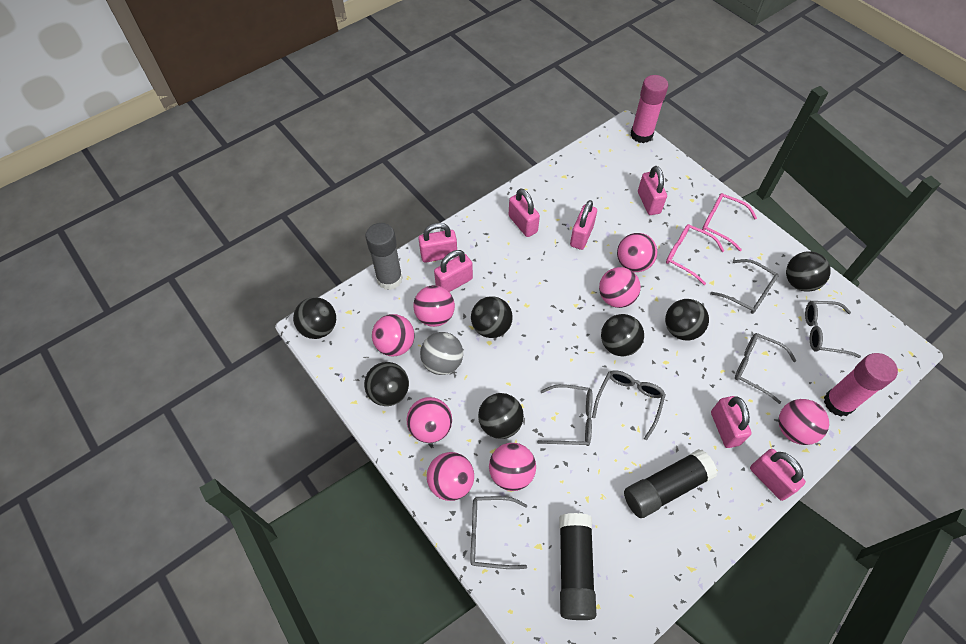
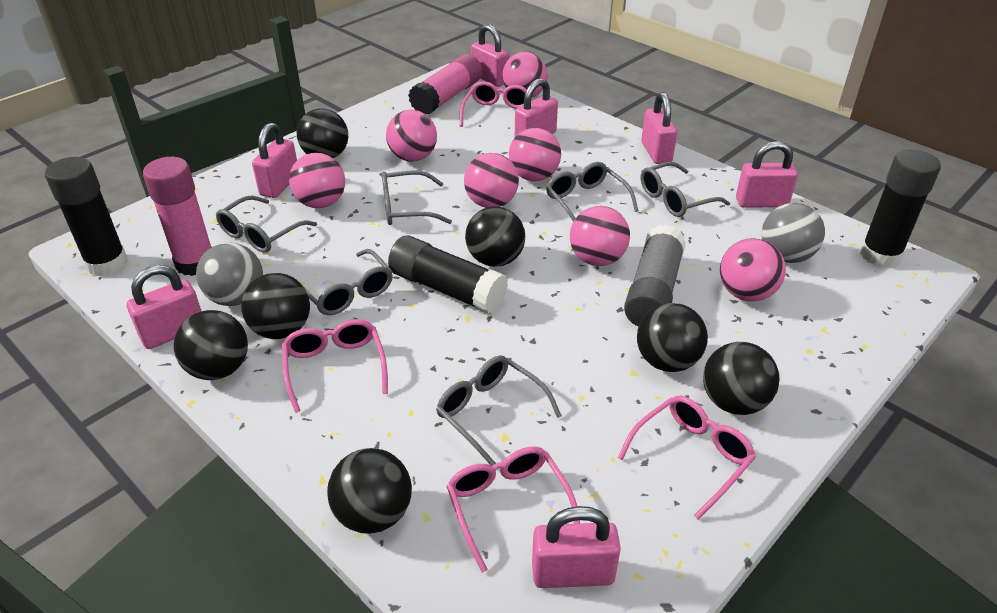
black glue stick: [559,513,596,620] [624,449,718,518] = 2 -> [45,157,128,276] [388,235,508,314] [860,149,941,268] = 3
grey ball: [420,332,463,375] = 1 -> [196,243,263,306] [762,203,825,263] = 2
pink ball: [372,314,415,356] [407,397,452,443] [413,285,455,327] [427,452,474,501] [489,443,536,491] [599,267,641,308] [617,233,657,272] [778,399,829,445] = 8 -> [289,153,345,208] [386,110,437,162] [464,153,519,208] [502,52,547,97] [509,128,561,181] [570,206,630,266] [720,238,786,301] = 7
pink glasses: [666,224,724,285] [702,193,757,251] = 2 -> [282,319,388,413] [447,447,580,573] [460,81,527,127] [618,396,756,520] = 4

